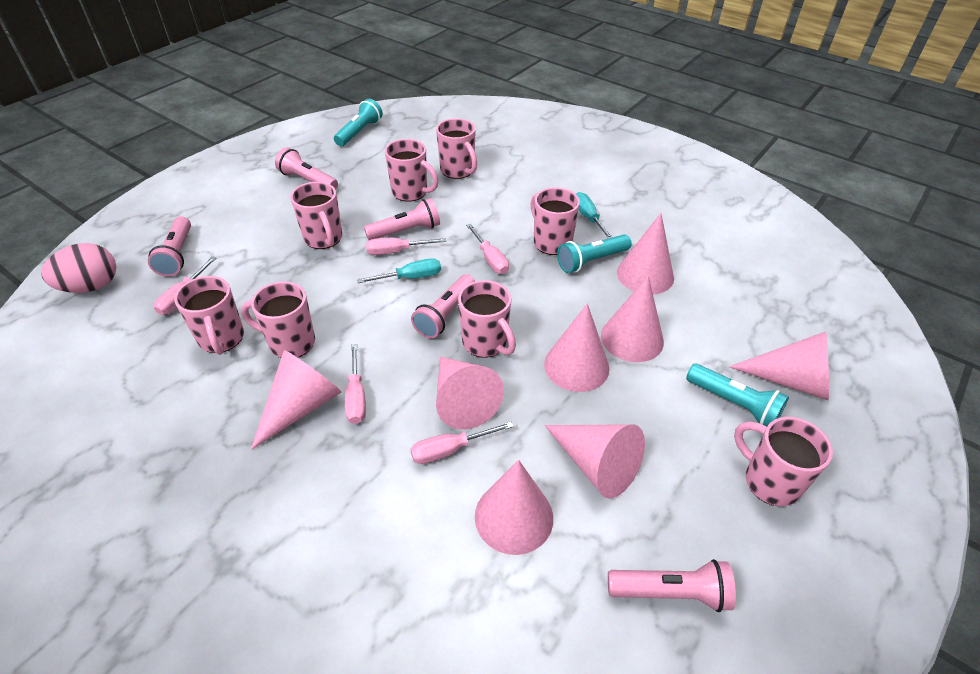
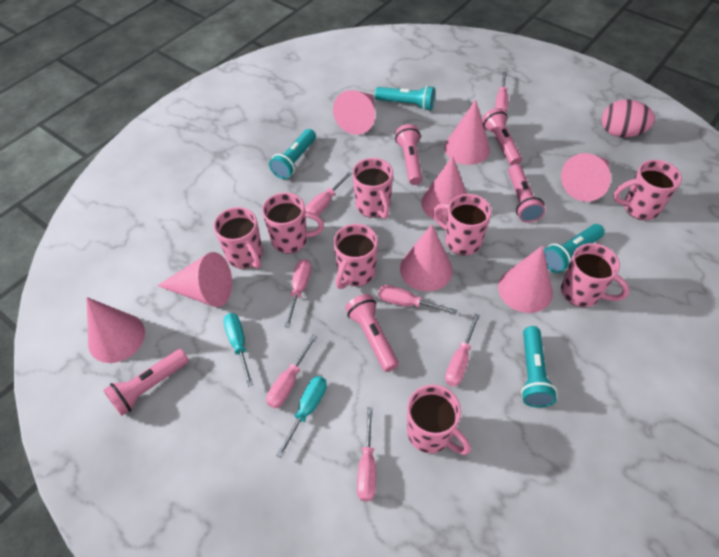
pink screwdriver: [154,256,216,315] [345,344,366,424] [366,238,447,255] [410,422,513,464] [466,224,509,274] = 5 -> [266,335,317,408] [284,259,311,327] [305,171,352,215] [357,407,376,501] [378,285,457,314] [445,314,480,386] [495,72,509,113] = 7
turquoise flashlight: [334,99,383,146] [557,234,632,273] [686,364,789,426] = 3 -> [269,129,316,179] [375,85,435,111] [521,326,557,408] [544,224,605,273] = 4

